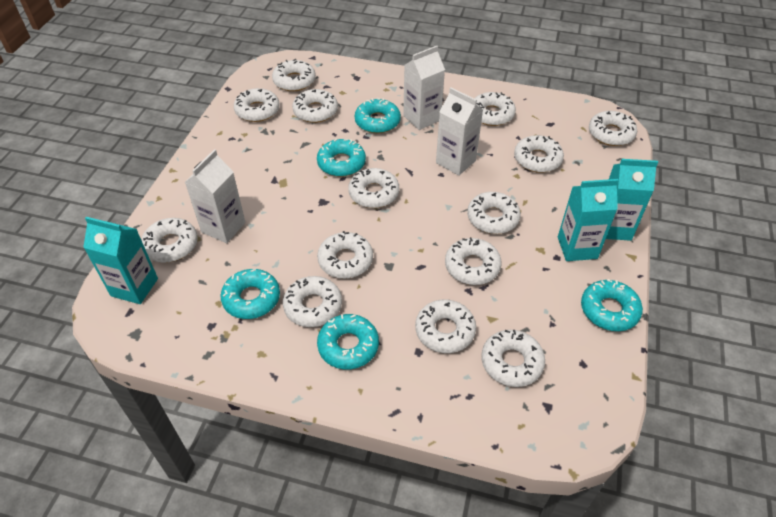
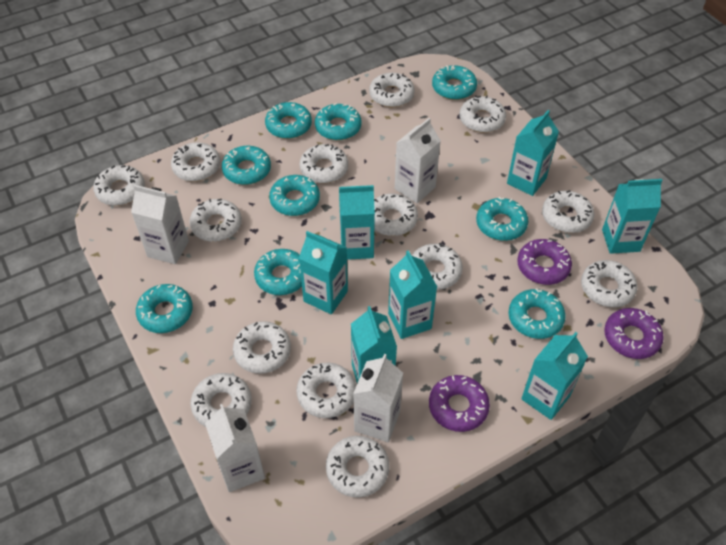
purple donut: none = 0 -> [429,375,490,432] [517,239,572,285] [604,308,664,359] = 3
turquoise carton: [83,217,158,304] [558,179,619,261] [606,159,658,241] = 3 -> [299,231,348,314] [339,185,375,260] [351,306,397,383] [388,250,437,339] [507,110,559,196] [521,332,588,420] [602,179,663,254] = 7
turquoise donut: [221,269,280,319] [317,139,366,177] [317,314,379,369] [355,98,401,133] [581,279,643,331] = 5 -> [136,284,193,333] [222,146,271,185] [254,249,302,295] [265,102,312,139] [269,175,320,216] [315,103,361,140] [432,65,477,100] [476,197,528,241] [508,288,566,339] = 9
white carton: [185,149,246,243] [403,46,445,130] [436,87,483,176] = 3 -> [131,185,189,264] [205,404,265,492] [353,354,403,442] [395,118,441,203] = 4

